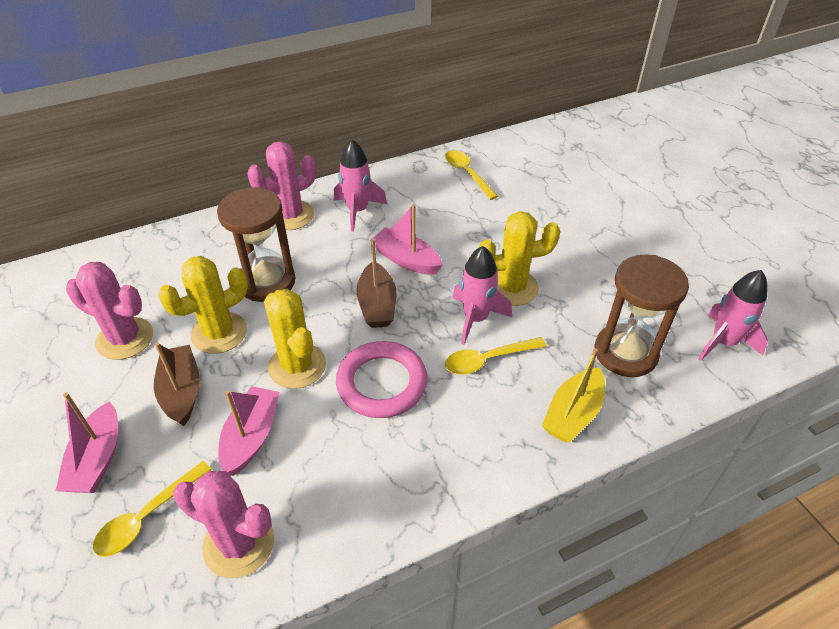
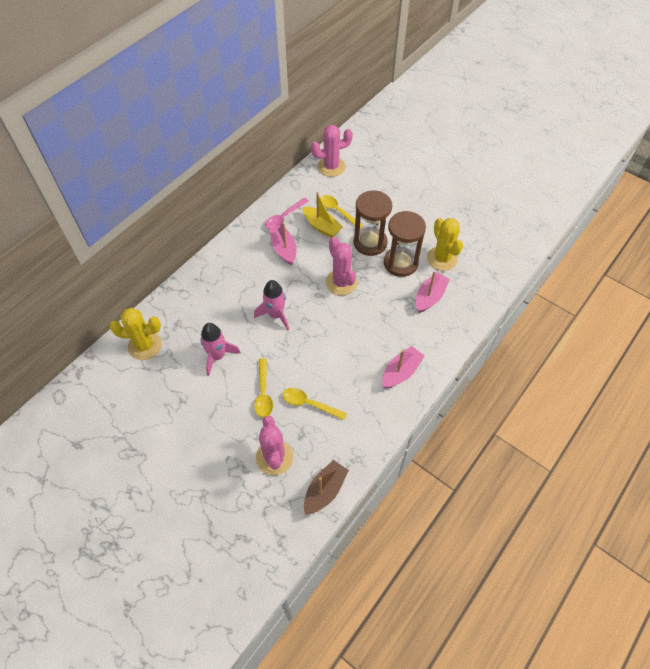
brown boat: [154,342,200,426] [356,238,397,328] = 2 -> [304,460,349,515] = 1
pink ring: [336,341,428,418] = 1 -> none = 0
pink rocket: [334,139,387,232] [453,246,512,345] [698,270,768,361] = 3 -> [200,323,241,376] [254,280,289,331] = 2
pink spoon: none = 0 -> [265,198,309,229] = 1
yellow cactus: [158,256,248,354] [264,289,326,389] [479,211,561,306] = 3 -> [109,308,162,360] [427,218,463,271] = 2

